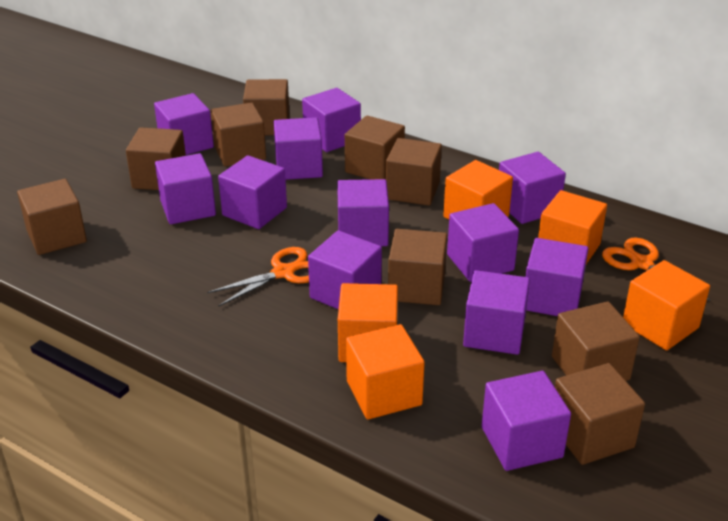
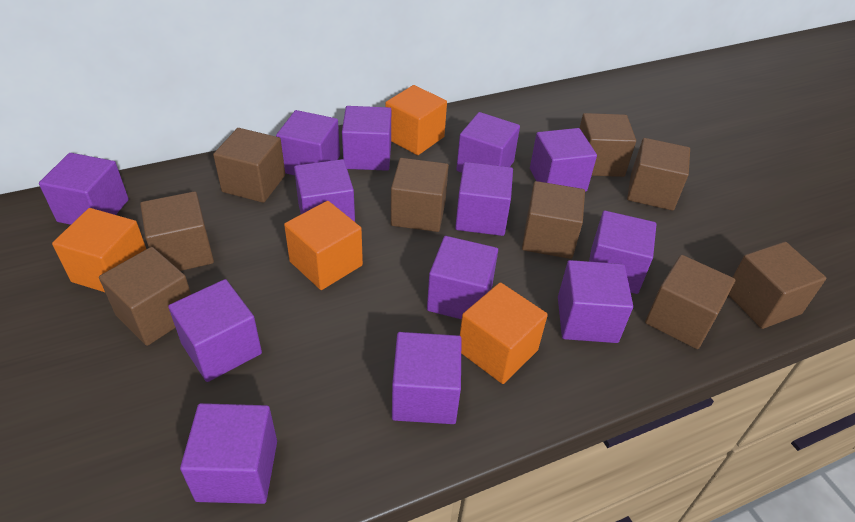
orange cube: [338,283,398,362] [346,324,425,420] [443,160,513,220] [538,190,607,264] [623,260,710,350] = 5 -> [52,208,146,292] [284,201,363,290] [385,85,447,155] [460,282,548,384] = 4
orange scissors: [207,247,309,306] [602,238,710,301] = 2 -> none = 0
purple cube: [154,93,214,155] [155,153,216,224] [218,155,287,229] [274,117,323,180] [302,88,361,152] [308,230,382,310] [337,179,389,246] [447,203,519,282] [463,270,530,355] [482,371,571,471] [499,152,566,224] [525,238,589,316] = 12 -> [39,153,129,225] [168,279,262,382] [180,403,277,504] [276,110,340,175] [294,159,355,222] [342,106,391,171] [392,332,461,424] [427,236,498,319] [455,162,513,236] [456,112,520,173] [530,128,597,192] [558,260,633,343] [589,211,656,294] = 13

